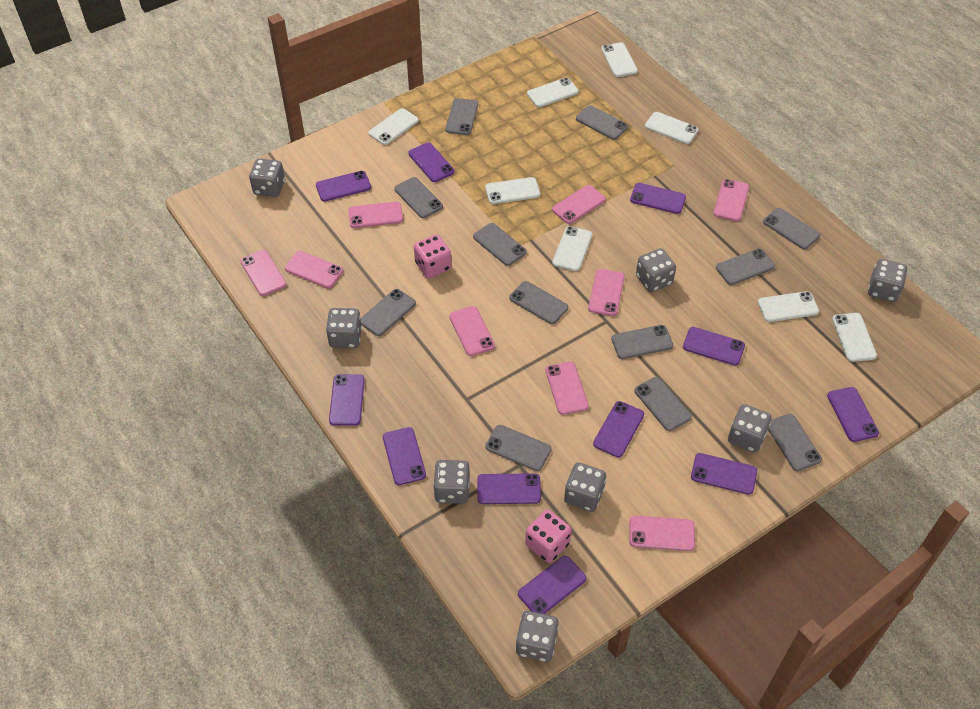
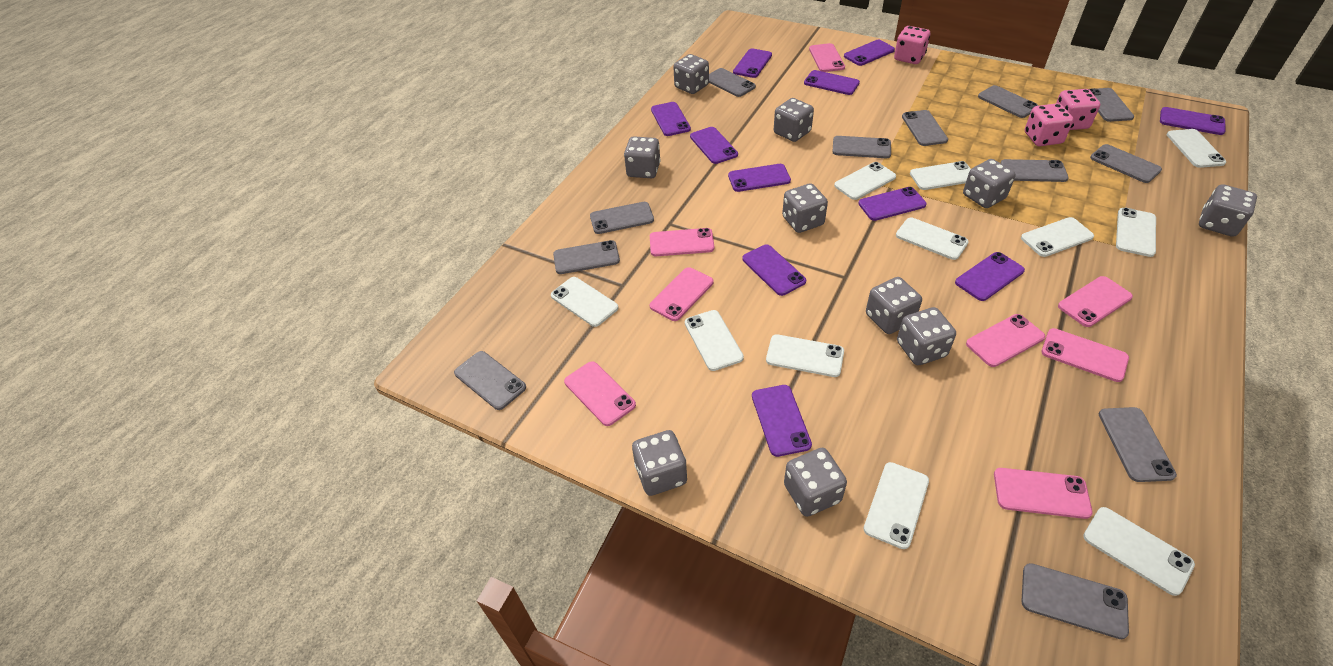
grey dice: [249,158,285,197] [326,308,362,348] [433,460,470,504] [516,611,559,662] [564,462,606,512] [636,248,676,292] [728,404,772,453] [868,259,907,302] = 8 -> [624,136,661,178] [632,430,687,496] [673,54,709,94] [774,98,814,142] [782,183,828,233] [784,448,847,517] [866,277,922,334] [897,307,956,365] [963,159,1016,208] [1199,184,1257,237] = 10
pink dice: [414,234,451,278] [525,509,572,563] = 2 -> [894,26,930,64] [1025,103,1074,146] [1056,89,1100,130] = 3
pink phone: [240,250,286,296] [285,251,343,288] [348,202,403,228] [449,306,495,356] [546,362,589,415] [552,185,606,224] [588,269,625,316] [629,516,695,551] [713,179,749,221] = 9 -> [564,361,636,426] [650,228,714,256] [650,267,714,321] [809,43,845,72] [966,314,1045,367] [994,468,1093,519] [1041,328,1129,382] [1058,276,1133,327] = 8
white phone: [368,108,419,145] [485,177,540,204] [527,78,579,107] [552,226,592,271] [601,42,638,77] [645,112,699,144] [758,291,819,322] [832,313,877,362] = 8 -> [551,277,618,327] [685,310,744,371] [766,334,844,377] [834,162,896,200] [864,462,929,549] [896,217,969,260] [910,161,971,190] [1021,217,1094,257] [1083,507,1195,596] [1116,208,1156,257] [1167,129,1226,168] = 11

